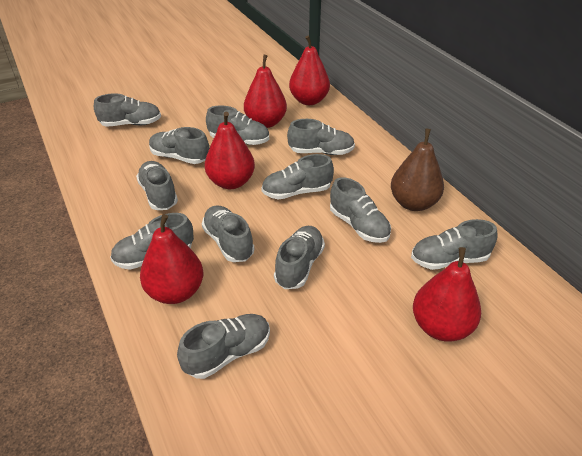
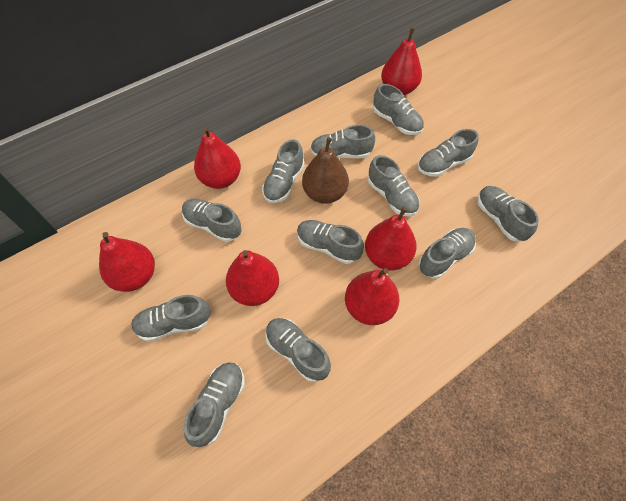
red pear: [140,214,203,304] [205,112,255,189] [244,54,287,128] [289,35,330,105] [413,247,481,342] = 5 -> [99,232,155,292] [194,127,241,189] [226,250,279,306] [345,268,399,325] [365,207,417,270] [381,28,422,95] = 6

